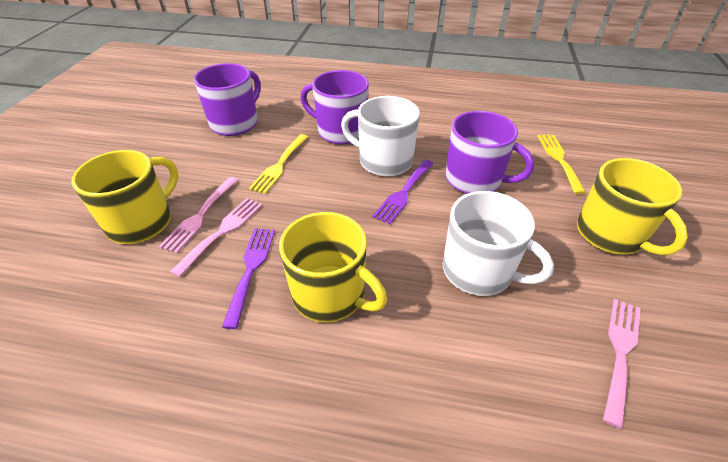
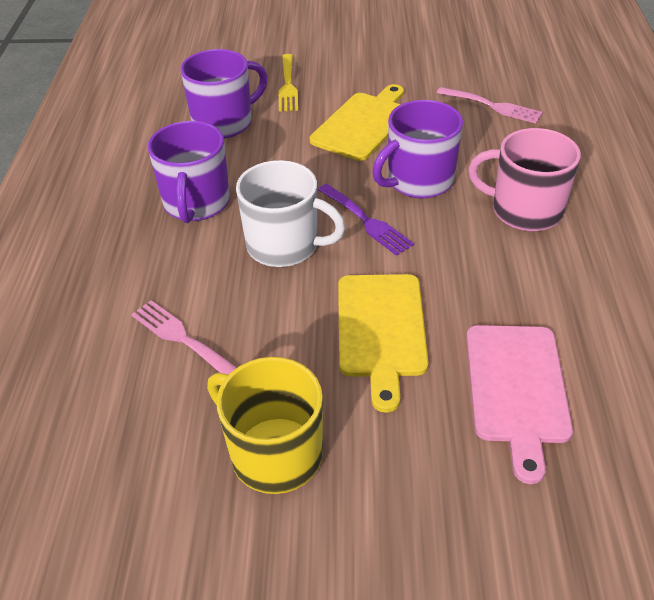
pink cutting board: none = 0 -> [466,325,573,484] = 1
pink fork: [159,177,238,254] [170,198,263,277] [603,299,641,429] = 3 -> [131,300,237,374] [437,87,543,124] = 2
pink mug: none = 0 -> [468,128,581,231] = 1
purple fork: [222,228,275,329] [372,160,434,225] = 2 -> [318,184,414,256] = 1
white mug: [341,96,420,177] [443,191,554,296] = 2 -> [236,160,345,267] = 1
yellow cutting board: none = 0 -> [310,84,404,161] [338,274,429,413] = 2
yellow fork: [249,134,308,194] [537,135,586,194] = 2 -> [279,54,298,112] = 1
yellow mug: [71,150,178,244] [279,212,387,323] [577,158,688,256] = 3 -> [207,357,323,494] = 1

